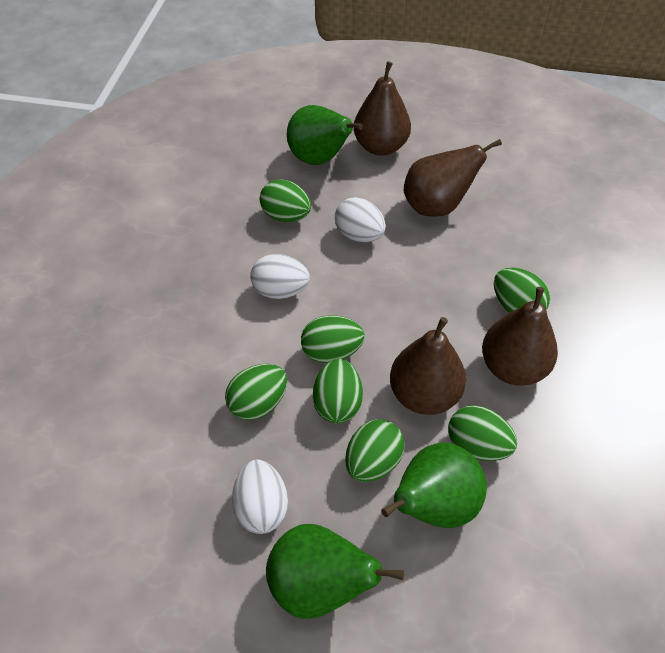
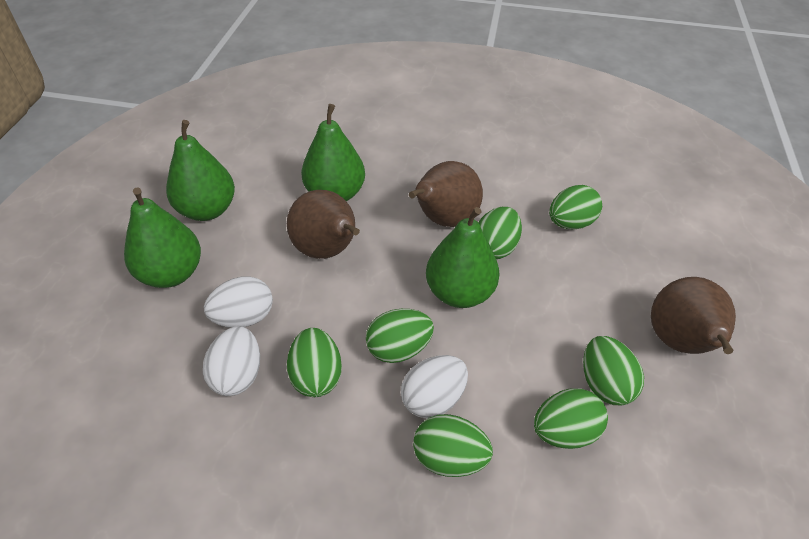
brown pear: [354,61,411,156] [390,317,466,415] [404,139,502,217] [482,287,558,385] = 4 -> [287,190,360,259] [409,161,483,227] [651,277,736,354] = 3
green pear: [266,524,404,619] [287,105,363,165] [381,443,487,528] = 3 -> [124,187,201,288] [166,120,235,221] [301,104,365,201] [426,207,499,308] = 4

